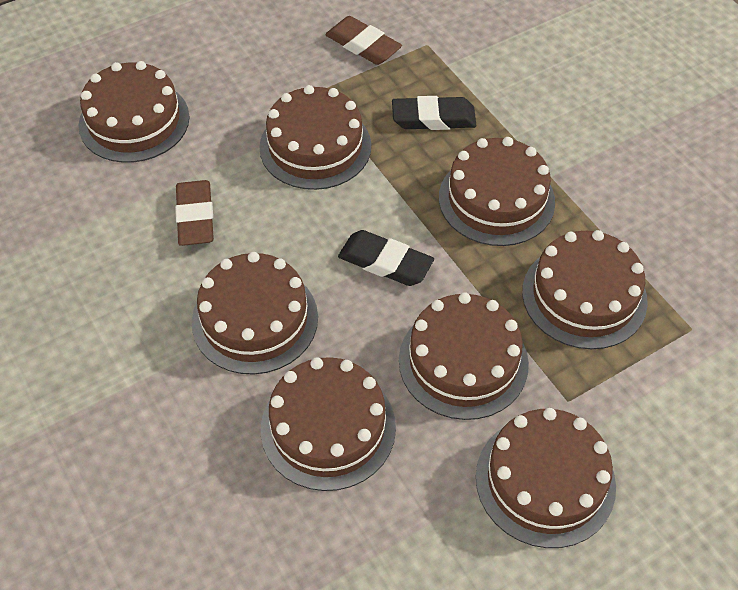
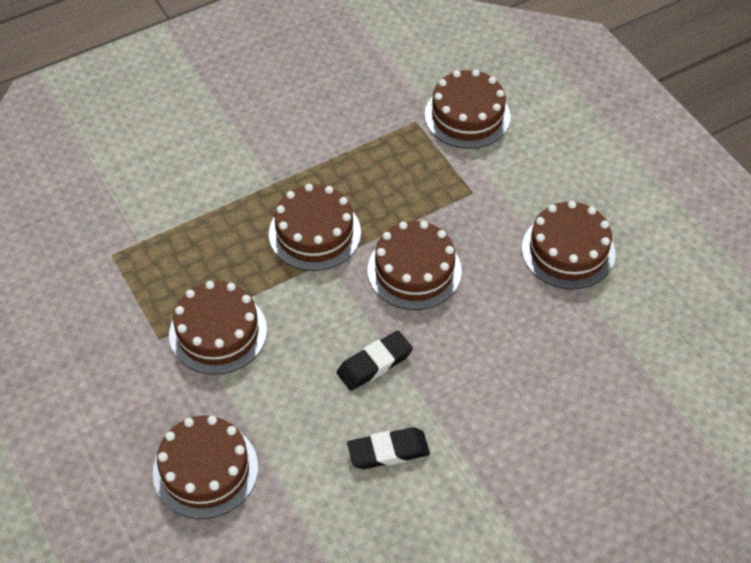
brown cake: [79,61,190,163] [192,252,318,375] [259,85,371,190] [261,357,396,491] [399,292,529,420] [439,137,555,246] [476,408,616,548] [522,230,648,349] = 8 -> [153,416,258,519] [169,281,267,375] [269,184,361,271] [368,221,462,310] [425,69,511,149] [522,201,615,289] = 6
brown eraser: [175,180,214,246] [325,16,402,65] = 2 -> none = 0

